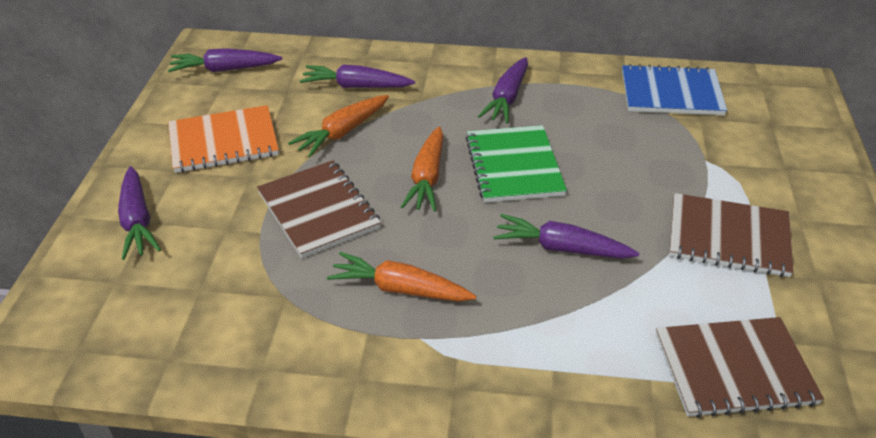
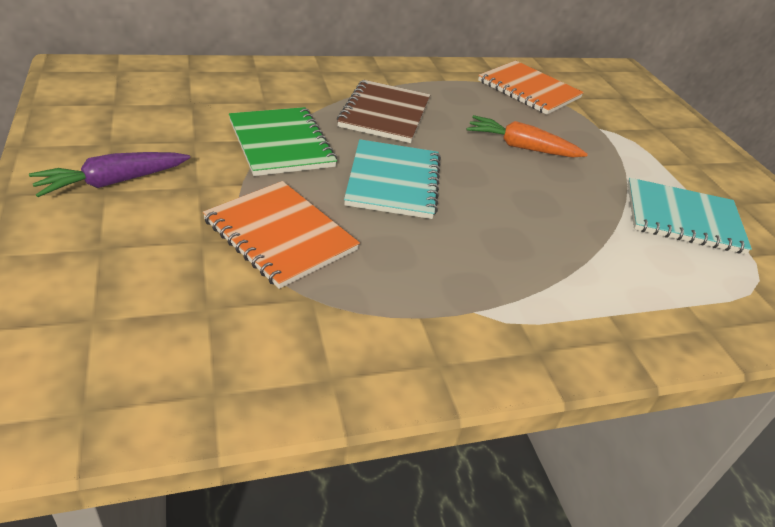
blue notebook: [622,64,727,115] = 1 -> none = 0
brown notebook: [257,160,381,258] [656,317,824,418] [669,193,794,277] = 3 -> [337,80,430,143] = 1
orange carrot: [288,95,389,157] [327,252,477,301] [401,126,444,211] = 3 -> [467,115,588,157] = 1
orange notebook: [168,105,279,173] = 1 -> [203,181,360,289] [478,60,584,115] = 2
purple carrot: [118,166,161,260] [168,48,282,72] [300,64,415,88] [478,57,528,123] [493,214,639,259] = 5 -> [29,152,190,197] = 1
turquoise notebook: none = 0 -> [344,139,441,219] [628,178,752,254] = 2

